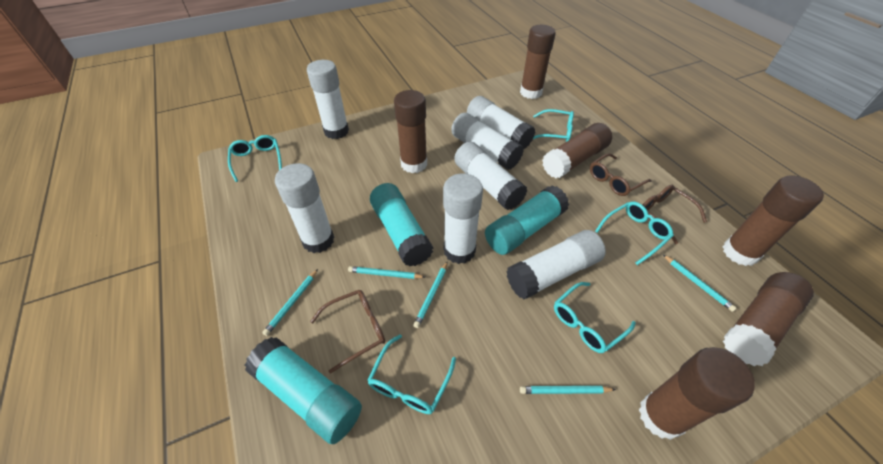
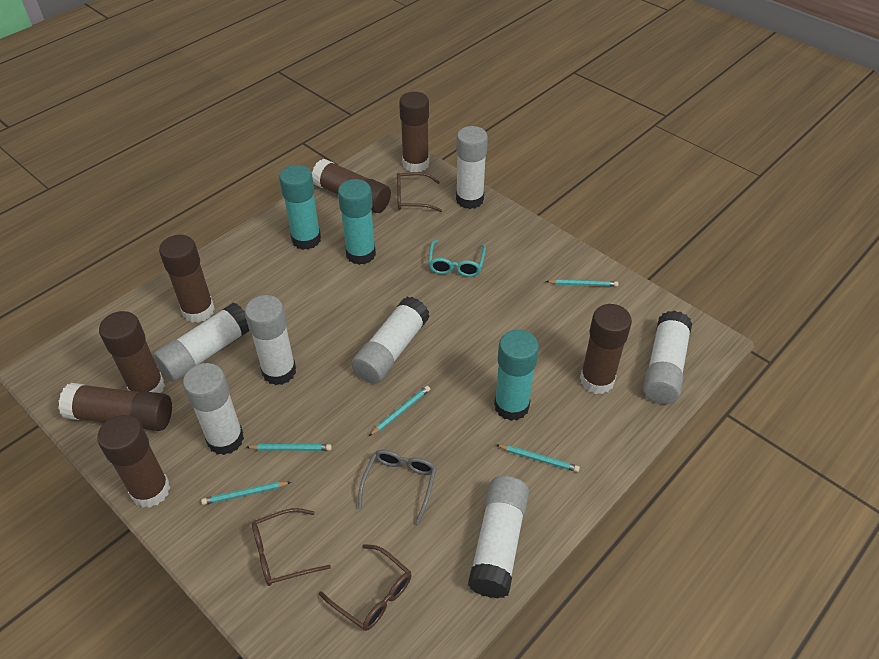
brown glue stick: [394,90,427,173] [520,25,556,99] [542,123,612,178] [639,347,755,440] [723,175,824,266] [723,272,814,366] = 6 -> [58,383,172,431] [97,415,170,508] [99,311,165,393] [159,235,215,323] [312,159,391,213] [399,92,429,172] [580,304,632,394] = 7
grey glasses: none = 0 -> [358,450,437,525] = 1
turquoise glasses: [228,135,282,182] [367,334,456,414] [533,109,574,142] [554,282,636,353] [595,202,674,265] = 5 -> [428,240,486,277] = 1

